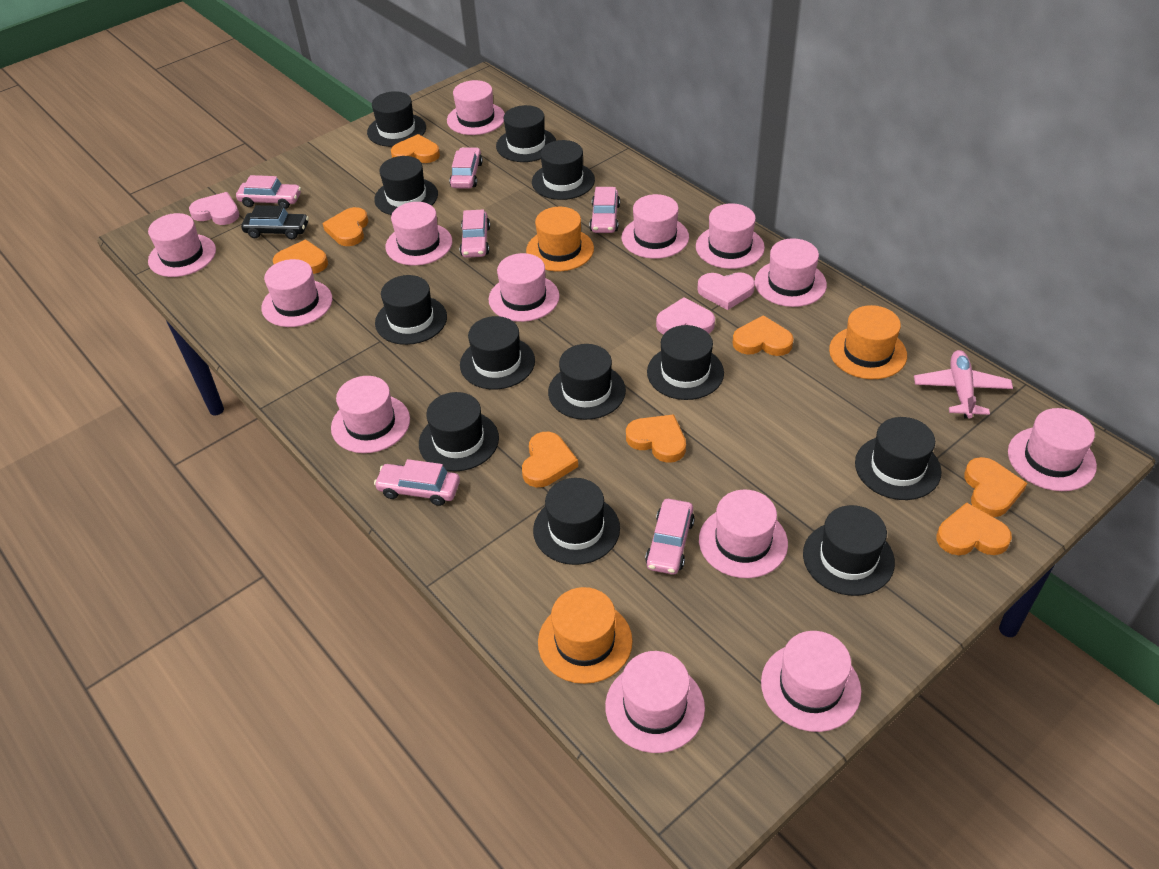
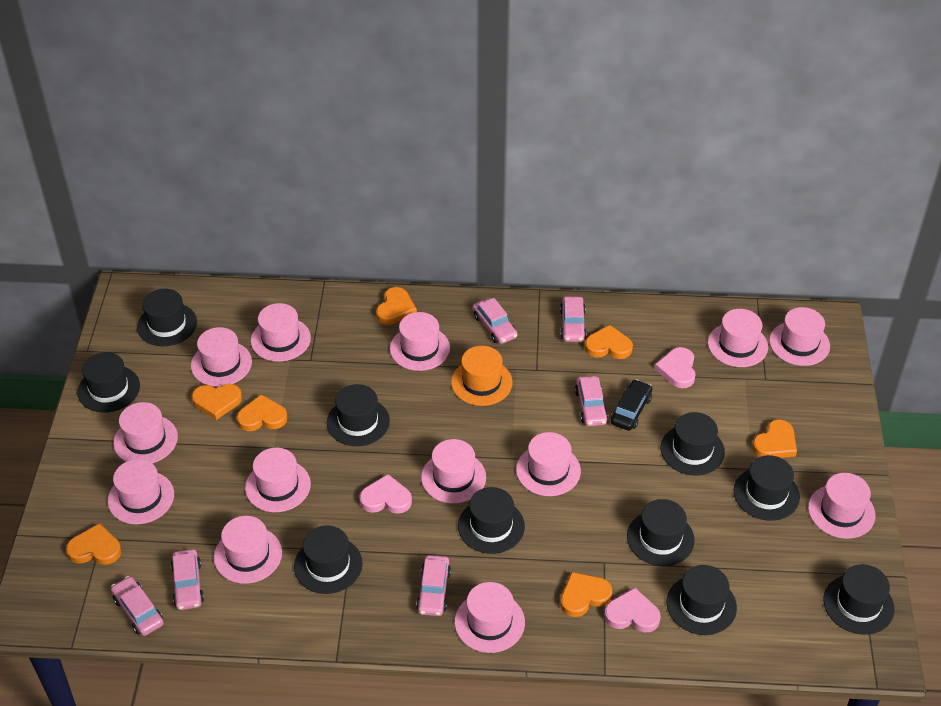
black hat: [367,91,426,147] [374,156,438,215] [375,275,447,345] [419,392,499,471] [460,316,535,390] [496,105,556,162] [532,140,595,200] [533,478,620,565] [548,344,626,420] [647,325,724,400] [803,505,895,596] [855,417,942,500] = 12 -> [77,352,140,413] [137,289,197,346] [294,525,363,594] [327,384,390,446] [458,487,525,554] [627,499,695,566] [661,412,725,476] [667,565,737,635] [734,455,800,521] [824,564,894,635] = 10
orange hat: [526,207,594,271] [538,587,633,684] [829,305,907,379] = 3 -> [451,346,513,406] = 1
orange heart: [273,239,328,274] [323,207,368,246] [391,134,440,163] [522,432,578,487] [626,414,686,463] [732,315,794,356] [937,502,1012,555] [964,457,1027,517] = 8 -> [66,523,121,565] [191,384,242,420] [237,394,288,431] [376,287,417,325] [560,572,612,617] [585,325,633,359] [752,419,797,458] = 7
pink plane: [914,350,1013,419] = 1 -> none = 0

